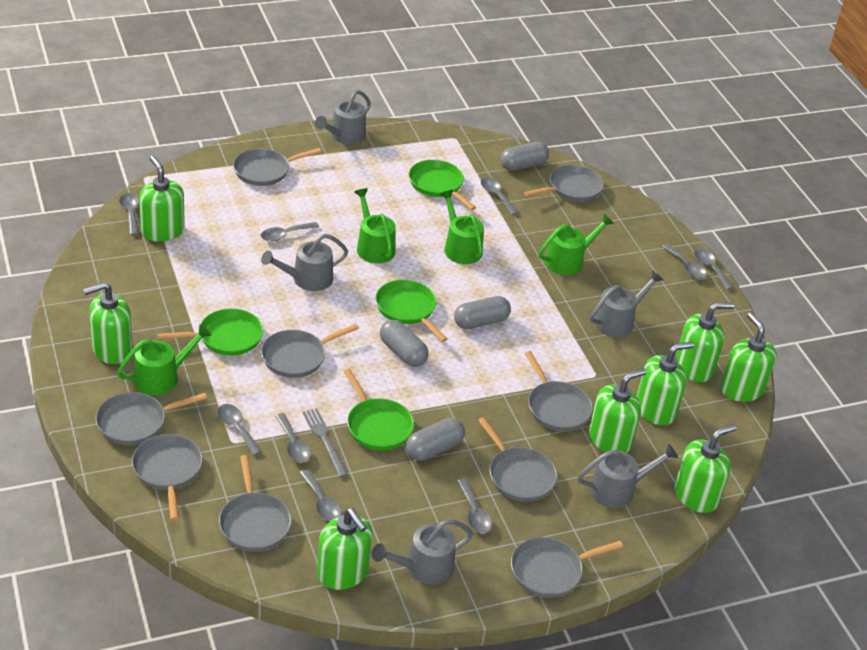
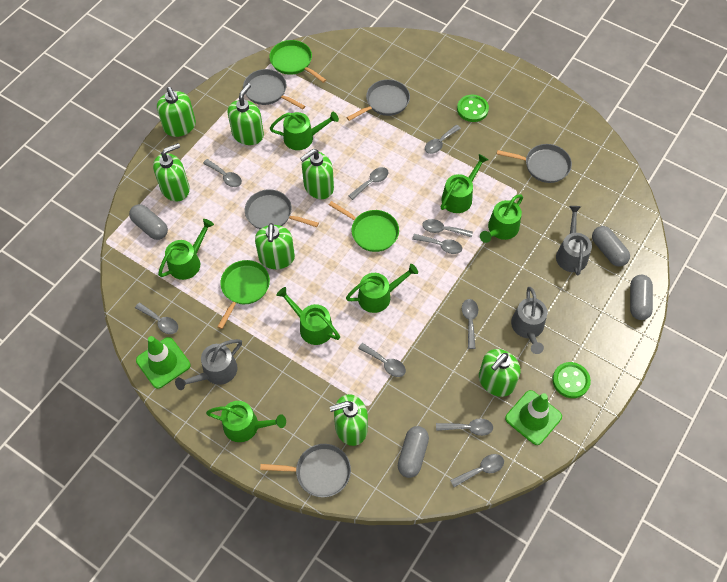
green button: none = 0 -> [457,95,489,122] [552,362,591,398] = 2
green pan: [157,309,263,356] [343,369,414,451] [376,280,447,342] [409,160,476,210] = 4 -> [217,260,270,329] [269,40,326,83] [329,201,399,252] = 3
green soap dispenser: [83,282,133,364] [139,155,185,242] [317,508,373,590] [589,368,646,453] [636,342,694,426] [674,424,737,513] [676,302,734,382] [720,312,776,402] = 8 -> [153,143,190,202] [157,87,196,137] [227,83,264,145] [255,223,295,269] [300,149,334,199] [330,394,368,446] [479,349,520,397] = 7
green traffic cone: none = 0 -> [136,336,191,389] [505,390,562,445] = 2
green watering can: [117,324,212,395] [354,188,396,263] [440,190,484,264] [538,214,614,275] = 4 -> [158,219,214,280] [206,401,286,442] [270,112,339,150] [276,287,340,345] [346,264,418,313] [441,154,488,213] [480,194,523,243] = 7
grey fork: [303,408,348,477] = 1 -> none = 0
grey pan: [96,392,207,445] [132,434,203,520] [219,455,292,552] [233,148,322,186] [261,324,359,378] [478,417,557,502] [511,537,623,598] [524,165,604,202] [525,351,593,431] = 9 -> [243,69,305,109] [245,189,319,229] [260,444,351,497] [346,79,410,121] [497,144,572,183] = 5
grey spoon: [119,193,139,235] [217,404,262,456] [261,222,319,242] [275,413,311,463] [300,469,342,521] [457,479,492,533] [481,177,519,215] [662,243,707,279] [694,248,734,290] = 9 -> [135,303,178,334] [203,159,242,187] [348,167,388,200] [358,343,406,377] [412,234,462,254] [422,219,473,238] [425,125,461,154] [436,418,493,436] [450,454,504,487] [462,299,478,349] = 10
grey watering can: [261,234,348,291] [315,90,371,145] [372,519,473,585] [578,444,678,508] [590,270,663,337] = 5 -> [175,339,242,390] [511,287,547,354] [556,206,592,276] = 3

